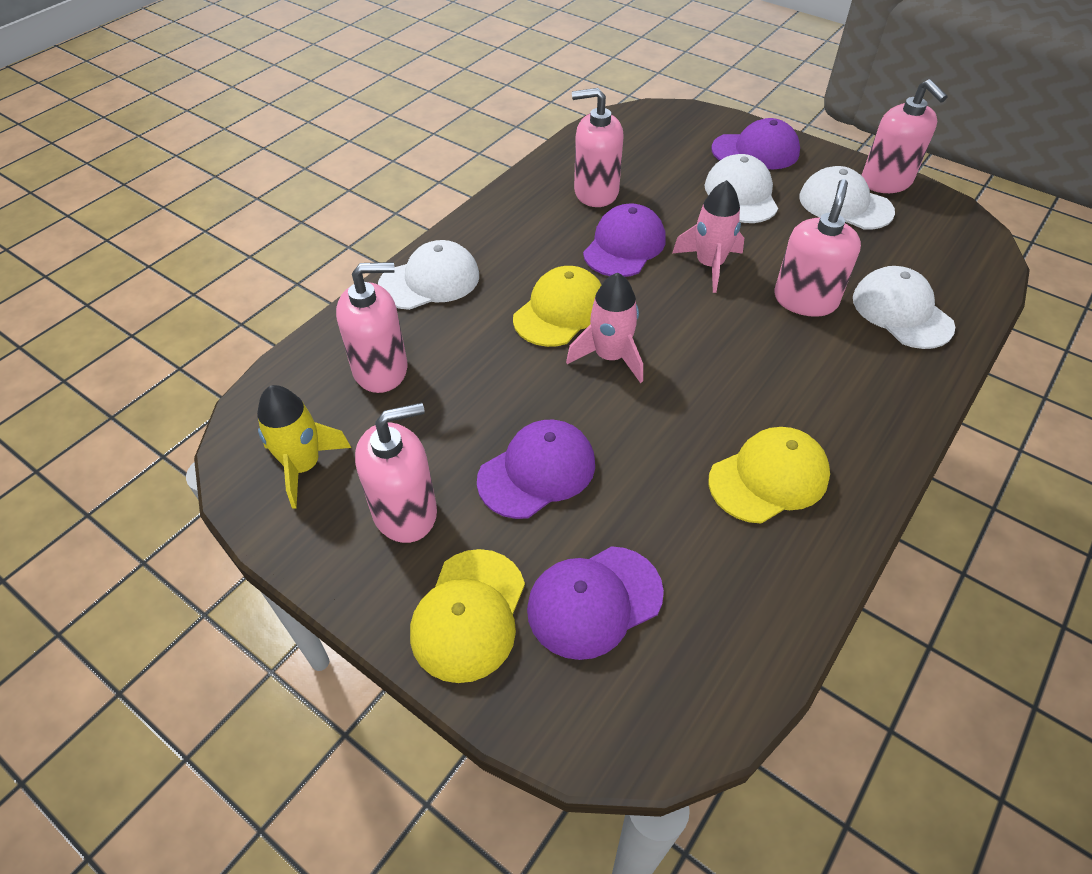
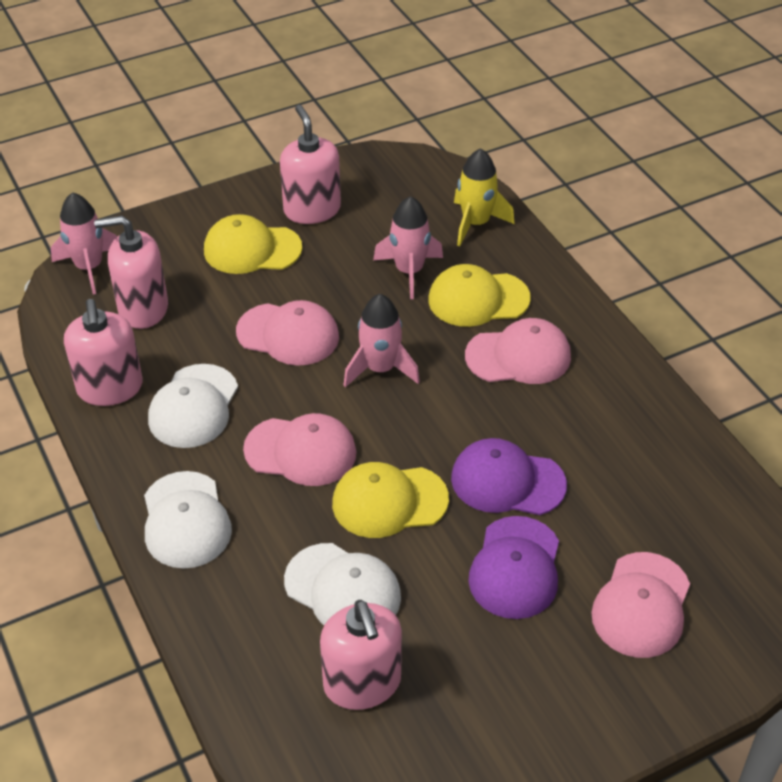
pink cap: none = 0 -> [236,300,339,366] [243,413,356,486] [465,318,571,384] [591,552,690,658] = 4
pink rocket: [566,273,643,383] [672,180,744,293] = 2 -> [51,192,117,295] [344,294,420,387] [373,196,443,299] = 3
pink soap dispenser: [336,262,408,393] [355,403,437,543] [572,88,624,207] [774,179,861,317] [861,79,948,193] = 5 -> [64,299,143,406] [94,215,168,329] [280,105,341,224] [320,600,402,710] = 4
purple cap: [477,420,595,519] [527,546,664,660] [583,203,666,277] [712,118,800,169] = 4 -> [451,438,567,515] [468,516,559,619] = 2
white cap: [378,240,479,310] [705,154,778,223] [799,166,895,229] [853,266,955,349] = 4 -> [144,471,232,569] [148,364,238,448] [284,543,401,625] = 3

